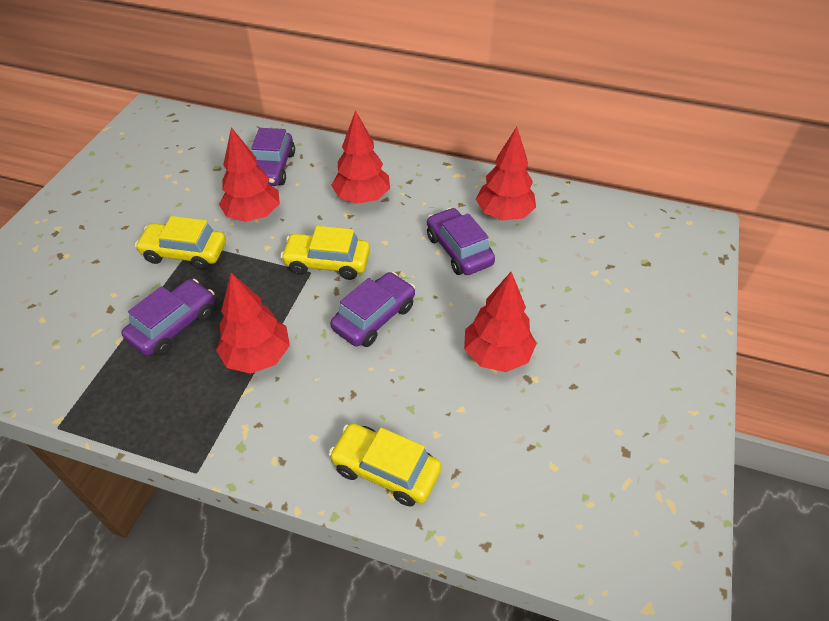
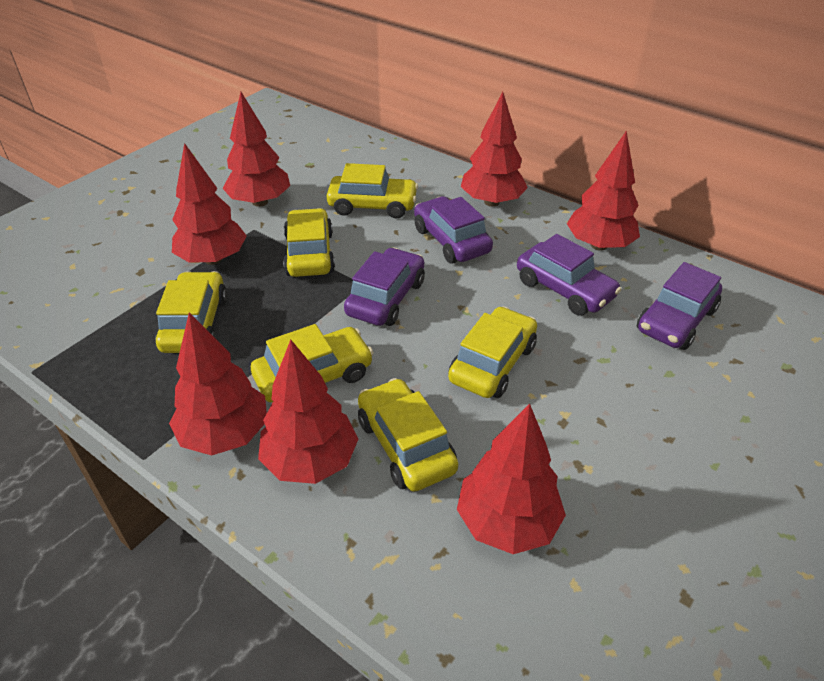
red tree: [216,273,290,374] [219,127,280,222] [331,110,390,204] [464,272,536,372] [476,127,536,221] = 5 -> [169,313,267,456] [172,143,247,265] [222,92,290,207] [258,340,358,484] [457,403,566,554] [461,92,528,207] [567,131,640,251] = 7
yellow car: [135,216,226,270] [281,226,370,280] [329,423,441,507] = 3 -> [155,271,227,353] [251,324,374,402] [283,208,335,277] [327,163,418,218] [358,378,458,491] [448,306,537,398] = 6

